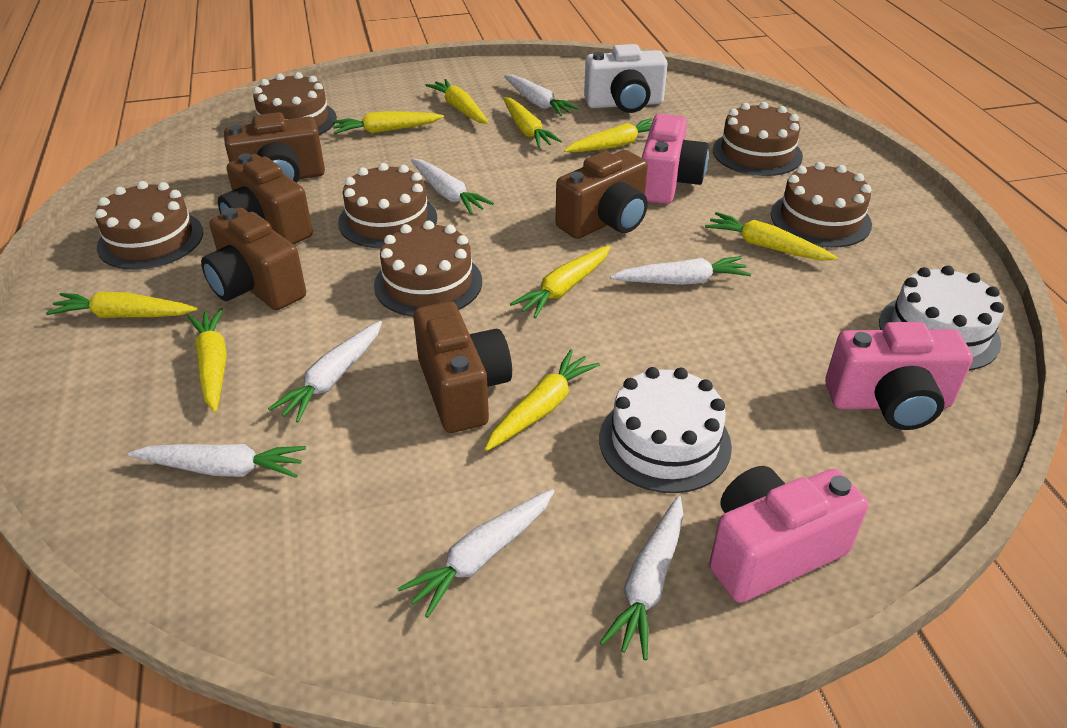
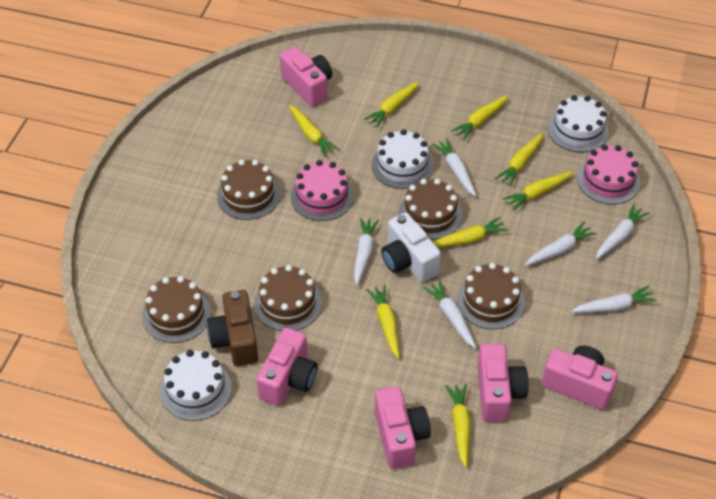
brown cake: [95,181,203,270] [251,72,337,135] [338,163,437,249] [374,220,482,317] [713,102,803,176] [771,162,872,248] = 6 -> [142,276,211,343] [217,160,280,220] [254,265,322,331] [398,179,462,240] [457,263,525,329] = 5
brown camera: [201,208,306,310] [218,153,313,244] [224,112,325,183] [413,301,512,433] [555,150,648,239] = 5 -> [207,290,258,366] = 1
pink cake: none = 0 -> [291,160,354,221] [577,145,640,204] = 2
pink camera: [642,114,709,204] [709,466,868,603] [825,322,973,430] = 3 -> [256,328,318,406] [280,46,332,107] [375,387,431,469] [477,344,529,422] [542,345,618,410] = 5
white cake: [599,367,732,493] [879,266,1004,371] = 2 -> [160,350,232,421] [371,129,433,189] [548,95,609,152] = 3
white carrot: [128,444,306,478] [268,321,382,423] [397,489,554,618] [411,159,494,214] [504,75,579,116] [600,496,684,660] [610,256,751,285] = 7 -> [354,217,379,286] [423,280,477,349] [432,138,477,197] [525,222,597,266] [571,286,657,313] [596,204,650,260] = 6
yellow carrot: [46,292,197,318] [188,308,227,413] [332,111,444,134] [425,79,489,124] [485,350,600,451] [503,97,562,148] [510,245,611,318] [564,118,653,152] [705,212,838,260] = 9 -> [289,105,339,157] [364,81,419,128] [366,285,400,359] [433,217,508,248] [445,384,471,468] [451,95,509,140] [495,133,543,186] [503,171,573,211] = 8

